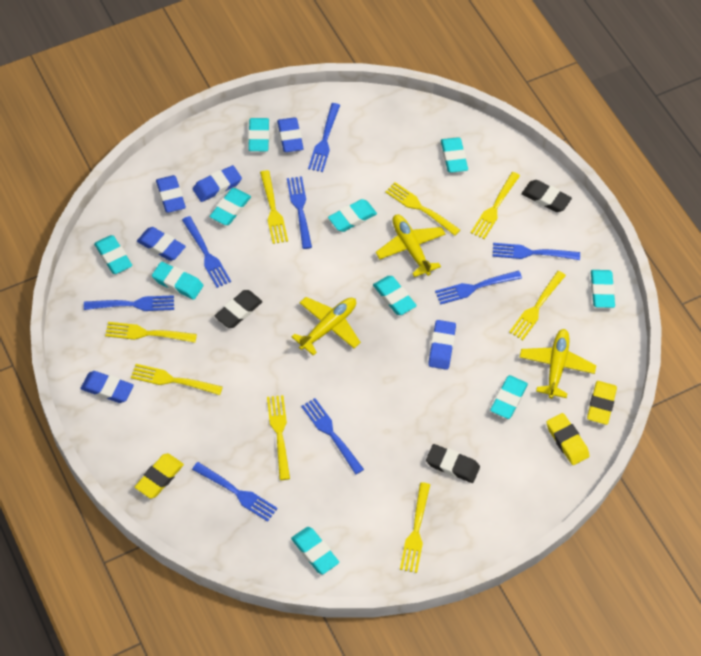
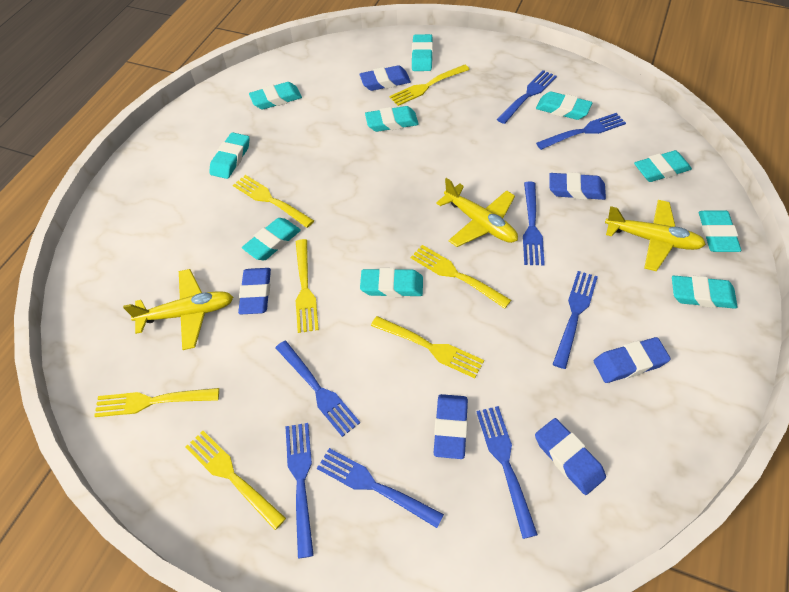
black eraser: [214,290,262,328] [426,444,480,483] [522,180,572,212] = 3 -> none = 0
yellow eraser: [135,453,184,499] [546,413,590,465] [587,381,617,425] = 3 -> none = 0
yellow fork: [105,322,197,343] [131,364,223,395] [260,170,288,244] [267,395,290,480] [385,182,460,236] [400,482,430,573] [471,172,520,239] [509,271,566,340] = 8 -> [94,388,219,417] [185,431,286,530] [233,175,314,228] [296,239,319,333] [371,316,484,378] [389,65,470,106] [411,245,511,309] = 7

